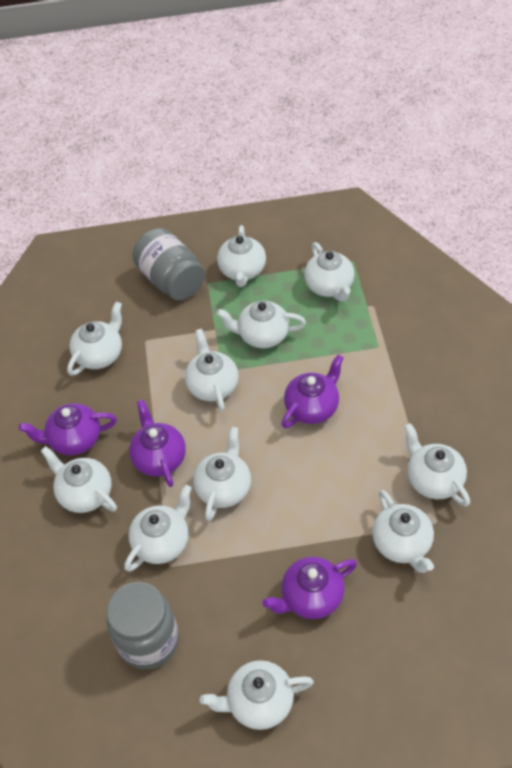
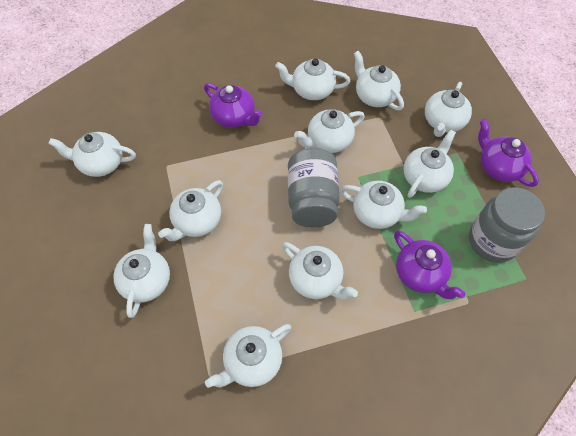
purple teapot: [19,403,117,455] [129,400,186,487] [262,557,357,619] [282,355,344,428] = 4 -> [204,83,263,128] [394,231,465,299] [478,119,539,187] = 3

